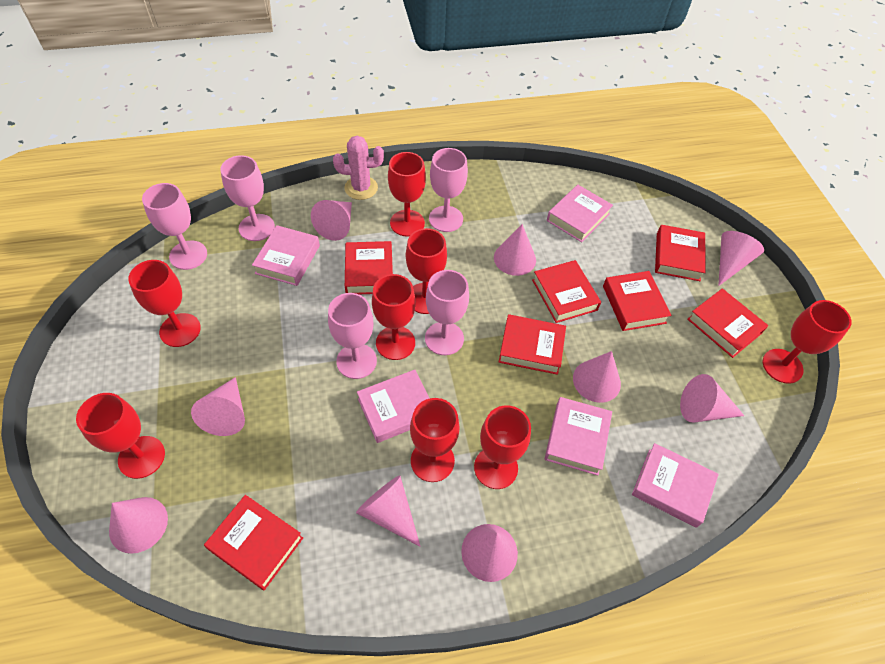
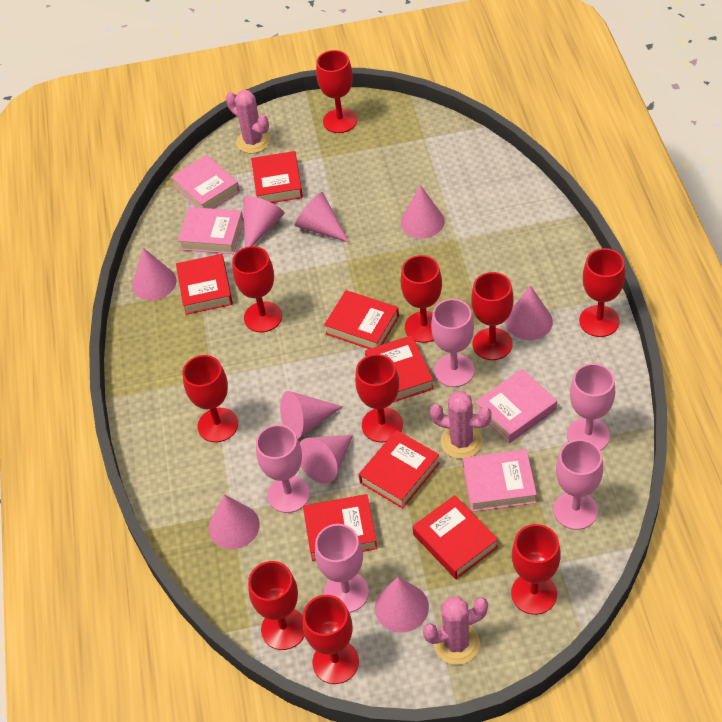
pink book: [252,225,320,286] [357,370,430,443] [545,397,612,476] [547,185,613,242] [632,443,719,528] = 5 -> [171,155,240,209] [178,207,244,254] [463,449,537,512] [475,369,557,443] = 4
pink cactus: [333,136,384,200] = 1 -> [226,90,270,153] [423,597,488,665] [430,391,492,459] = 3
red goblet: [76,393,165,479] [128,260,201,347] [372,274,416,360] [388,152,426,237] [406,228,447,314] [410,398,460,482] [474,405,531,489] [762,300,852,384] = 8 -> [183,355,238,442] [232,246,282,332] [248,561,305,650] [303,595,359,684] [316,50,357,133] [355,354,403,442] [401,255,442,343] [471,272,514,360] [511,524,561,615] [579,248,625,337] = 10

